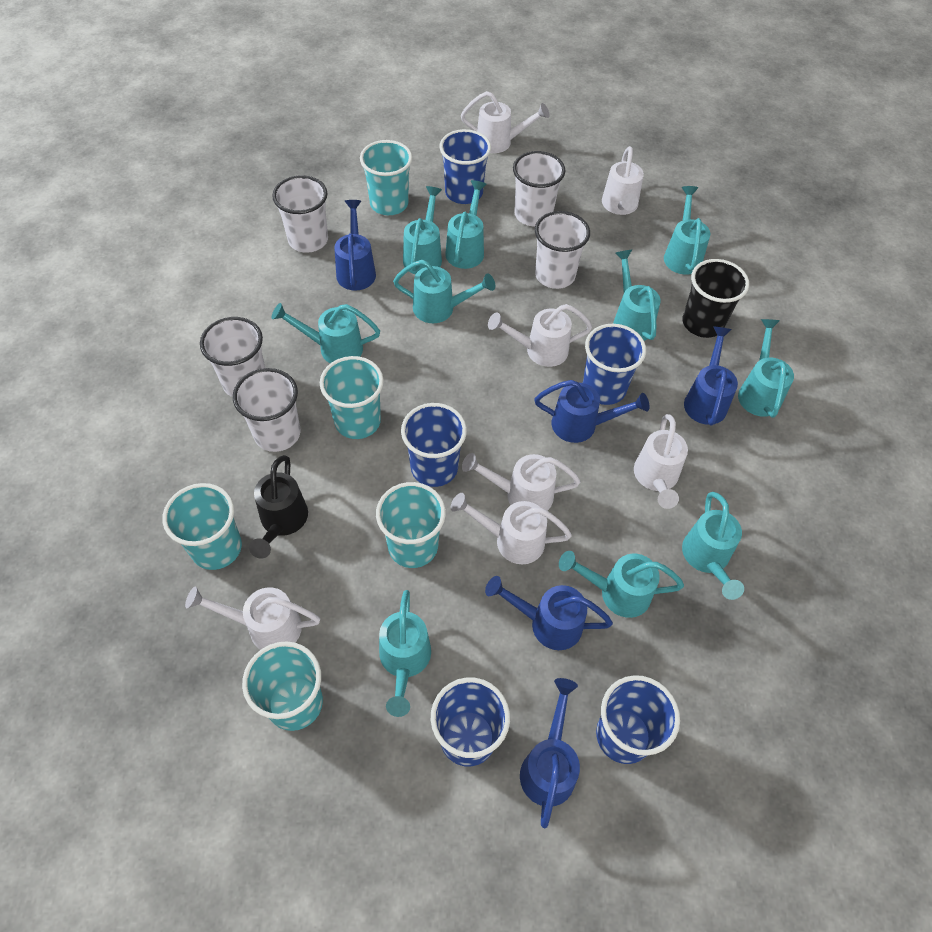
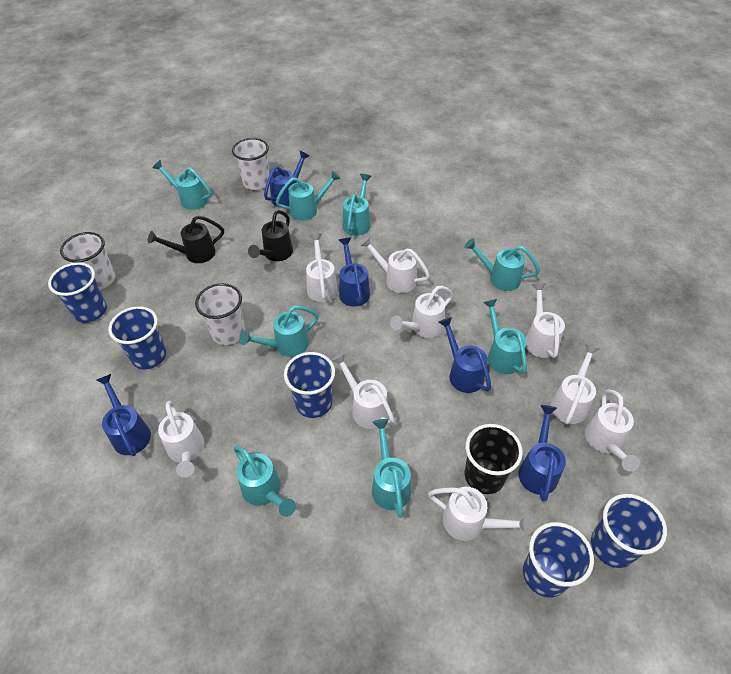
black watering can: [249,455,308,559] = 1 -> [148,215,224,263] [248,210,293,261] = 2
turquoise cup: [162,483,242,570] [242,641,323,731] [320,356,384,439] [360,140,412,215] [376,482,446,568] = 5 -> none = 0
turquoise watering can: [271,303,380,363] [379,590,431,717] [393,260,495,323] [403,186,442,274] [445,180,487,269] [559,551,684,618] [613,250,661,341] [664,186,710,275] [682,492,744,600] [738,319,794,418] = 10 -> [153,160,212,210] [234,445,296,517] [239,306,319,357] [276,170,341,221] [342,174,372,236] [372,419,411,518] [464,238,540,291] [483,299,527,374] = 8
white cup: [200,317,265,397] [233,368,301,452] [272,175,328,253] [513,151,565,226] [535,211,590,289] = 5 -> [60,232,115,289] [195,283,245,345] [232,138,269,190] = 3
white watering can: [185,587,320,650] [451,493,572,564] [461,91,550,153] [462,453,580,511] [488,304,592,367] [602,146,644,215] [634,414,688,509] = 7 -> [158,401,205,478] [306,233,338,302] [331,353,395,429] [360,236,430,293] [390,286,453,338] [428,487,533,541] [526,283,565,358] [551,344,599,424] [585,389,640,471] = 9

